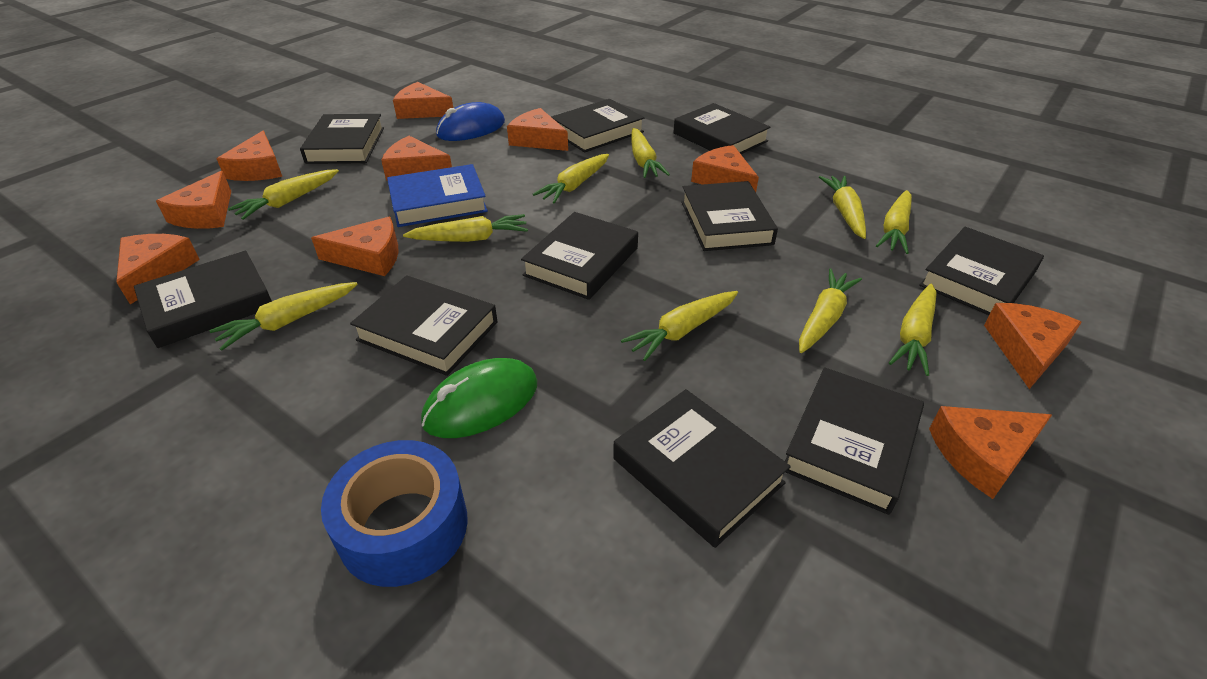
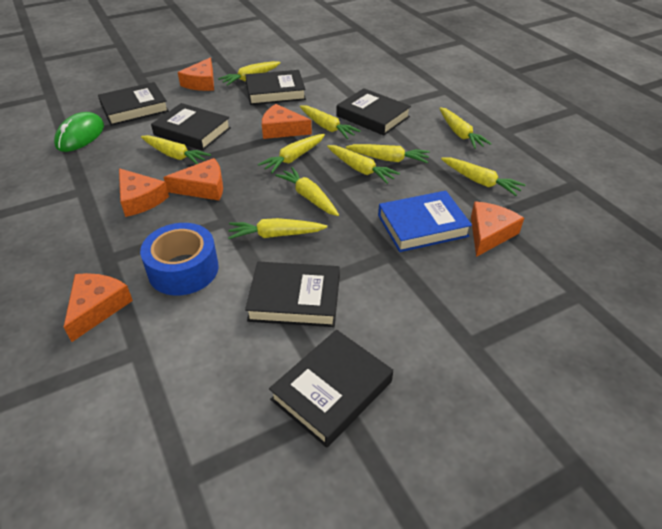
black book: [134,251,272,348] [300,114,384,164] [350,275,497,376] [521,212,638,300] [551,99,645,153] [613,389,791,548] [674,103,771,154] [681,181,778,251] [785,367,924,515] [919,227,1044,315] = 10 -> [98,82,169,126] [151,103,231,151] [245,70,306,105] [245,262,340,327] [269,330,393,448] [337,88,411,136] = 6
blue mouse: [436,102,505,141] = 1 -> none = 0
orange cheese: [116,234,200,305] [156,171,231,229] [217,131,282,181] [311,217,398,276] [381,136,452,181] [393,82,453,119] [507,108,568,151] [691,145,759,192] [929,406,1052,499] [984,303,1082,389] = 10 -> [64,273,133,342] [119,168,169,217] [164,158,223,200] [178,57,214,91] [262,104,312,139] [471,201,524,257] = 6

